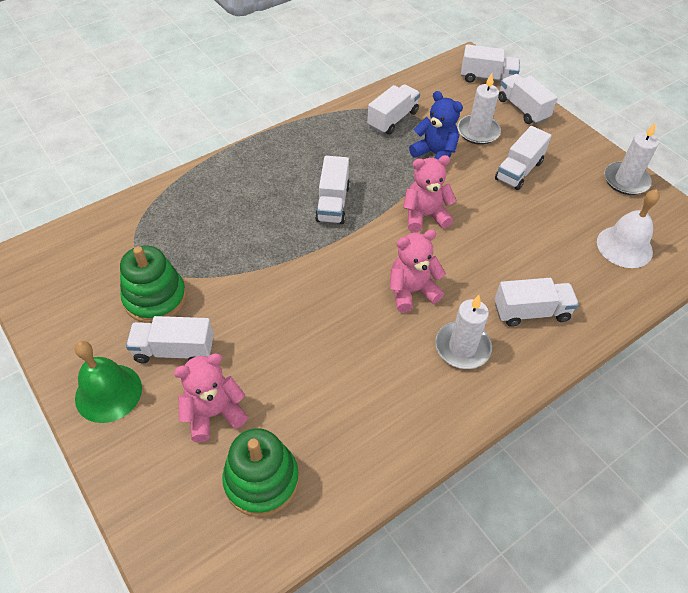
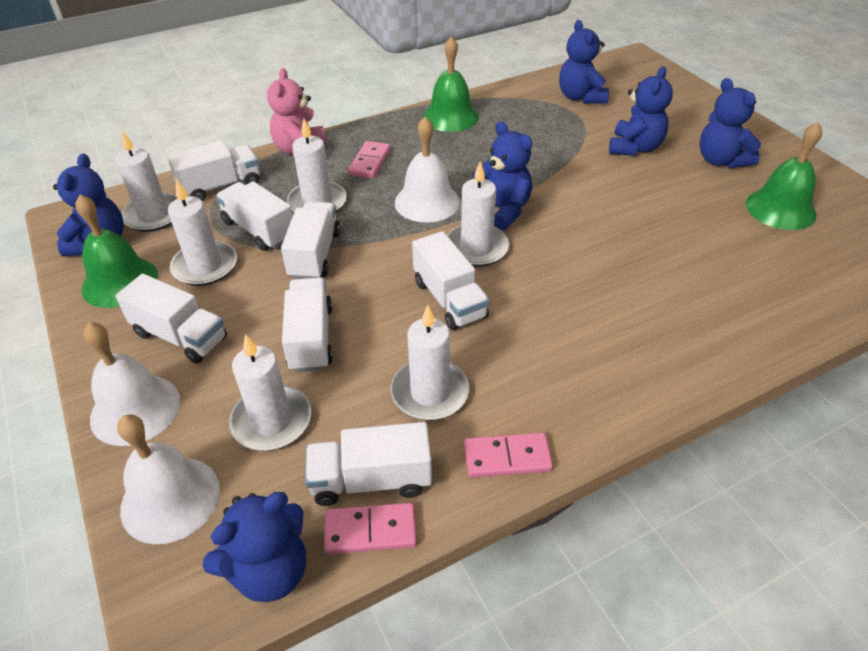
blue teddy bear: [409,91,463,159] = 1 -> [53,154,124,257] [203,492,306,602] [472,121,532,231] [559,20,609,104] [609,66,673,156] [700,78,761,168] = 6
green bell: [75,341,142,423] = 1 -> [75,194,158,308] [423,36,479,132] [746,122,822,230] = 3
green stacking toy: [120,245,187,323] [222,428,299,517] = 2 -> none = 0
pink domino: none = 0 -> [324,503,417,554] [348,141,391,179] [464,433,553,478] = 3
pink teddy bear: [174,353,248,442] [390,230,446,312] [403,155,457,232] = 3 -> [267,68,326,157] = 1
white bell: [597,189,660,268] = 1 -> [83,322,180,446] [117,414,220,544] [395,117,460,223] = 3
white candle: [435,295,492,369] [457,73,501,145] [604,122,659,195] = 3 -> [116,130,178,232] [168,179,237,286] [229,334,311,451] [287,118,347,212] [391,305,470,420] [447,161,509,267] = 6

